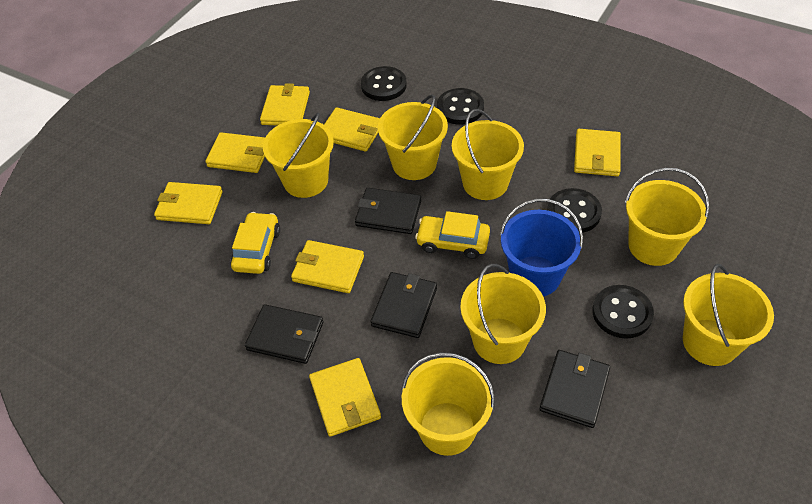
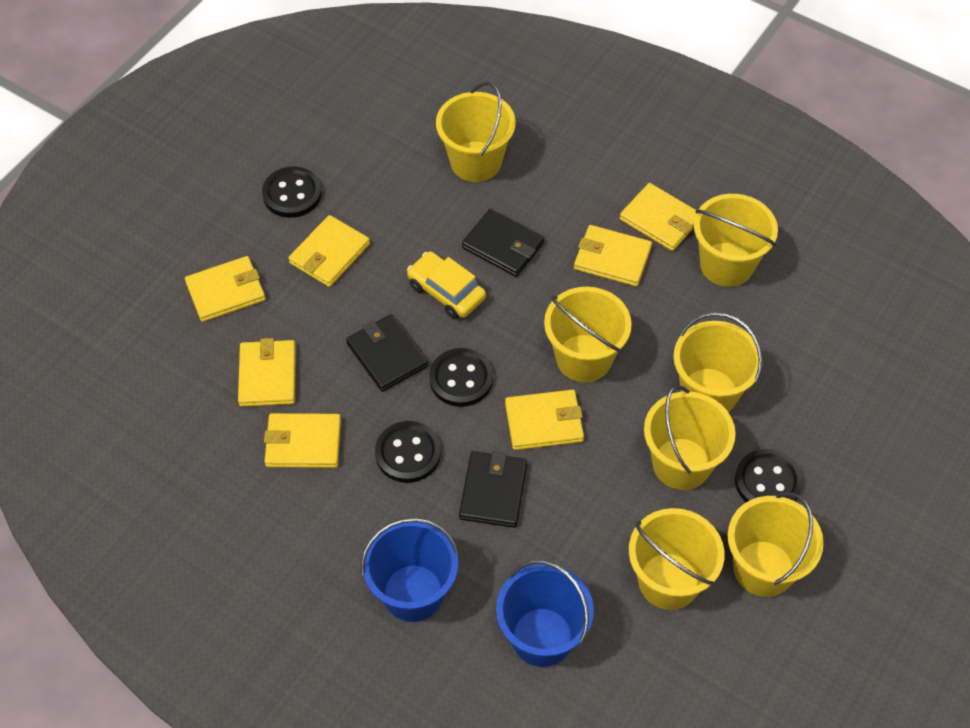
black wallet: [245,304,323,364] [355,188,421,234] [371,272,437,338] [540,350,610,428] = 4 -> [346,314,428,392] [459,451,527,528] [462,209,544,277] = 3
blue bucket: [500,198,583,296] = 1 -> [361,518,459,622] [496,560,594,667] = 2
yellow car: [231,212,280,274] [415,211,490,259] = 2 -> [407,251,486,319] = 1

